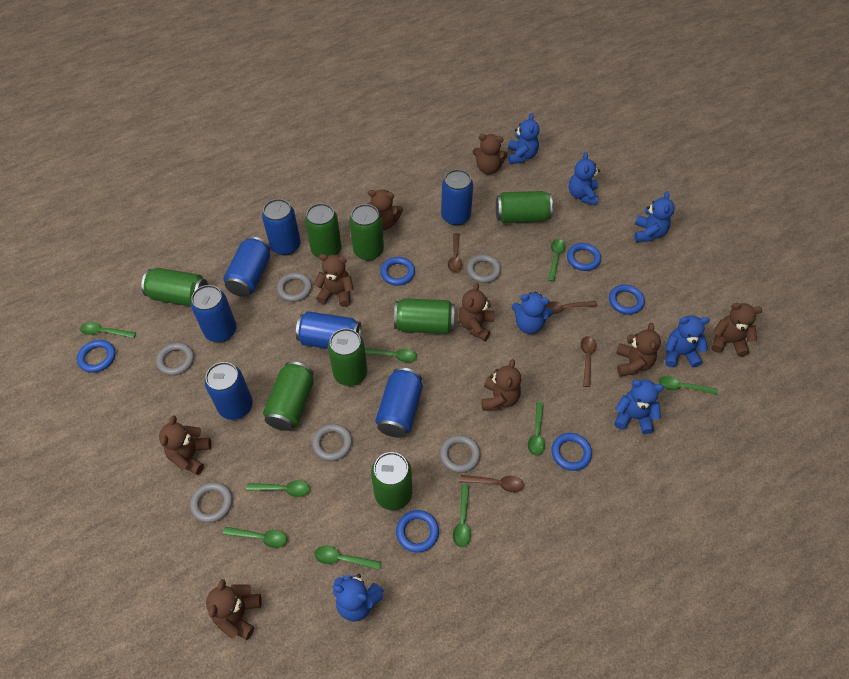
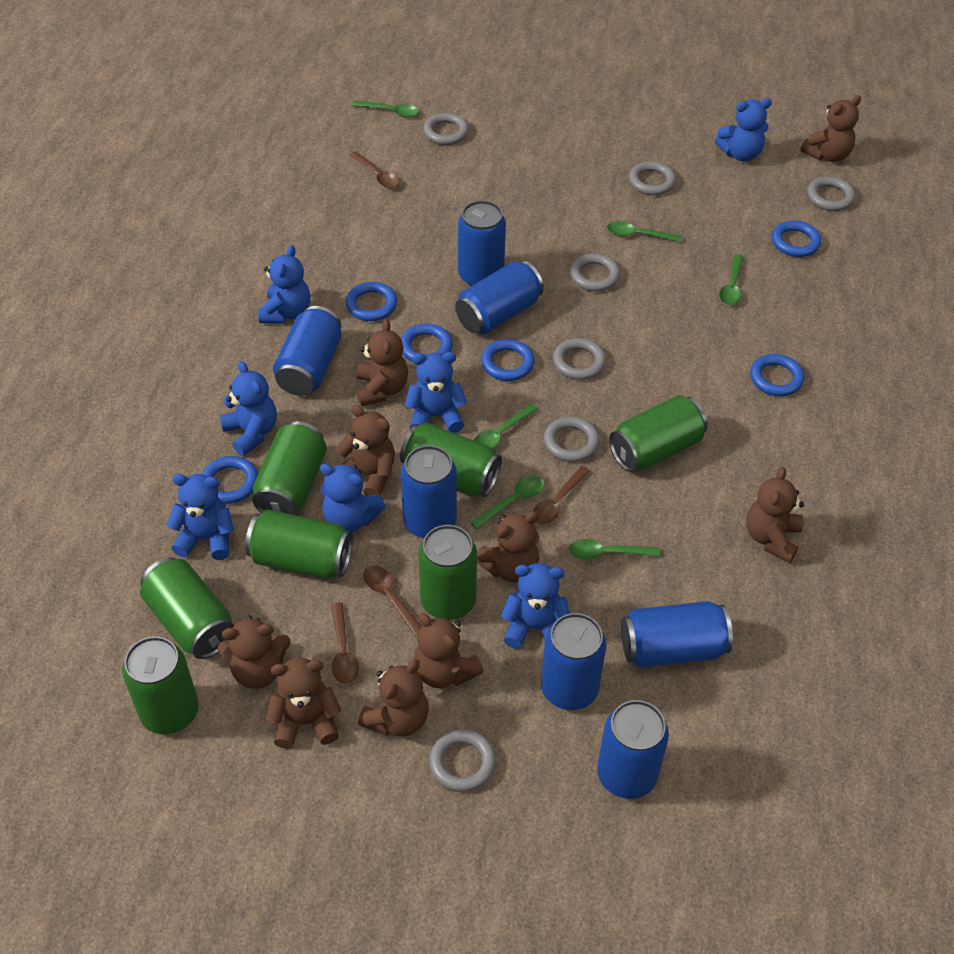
green can: [141,268,208,306] [263,361,314,431] [305,203,342,258] [328,328,367,386] [349,204,384,260] [371,452,412,510] [394,298,455,334] [496,191,553,223] = 8 -> [122,636,198,734] [140,557,234,659] [245,510,353,579] [252,422,327,515] [400,422,502,497] [418,525,477,620] [609,395,708,472] = 7
green spoon: [80,322,136,338] [223,527,287,548] [246,480,310,497] [314,545,381,570] [365,348,417,362] [453,485,471,547] [528,402,545,456] [548,239,565,282] [658,376,718,395] = 9 -> [352,100,419,117] [470,476,545,529] [474,404,538,449] [569,539,661,560] [607,221,682,242] [719,254,743,305] = 6
grey ring: [156,342,194,376] [190,482,232,523] [277,272,312,302] [312,424,352,461] [440,435,480,473] [467,254,501,283] = 6 -> [423,113,469,145] [429,729,496,792] [544,416,600,462] [553,338,606,380] [570,253,620,291] [629,161,676,195] [807,176,855,211] = 7

